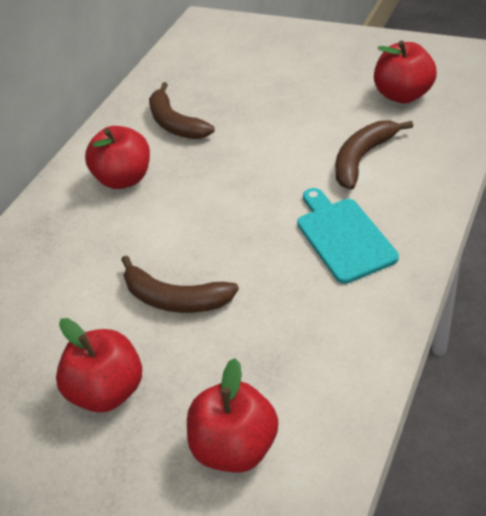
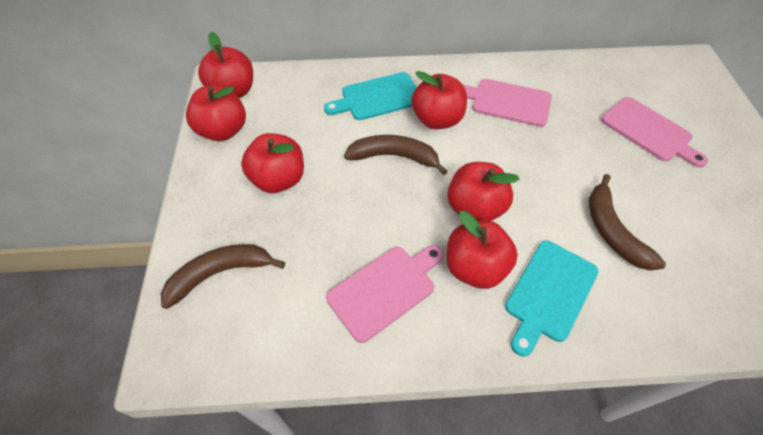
pink cutting board: none = 0 -> [326,245,444,343] [462,79,552,127] [601,97,708,168] = 3
red apple: [56,318,142,412] [85,126,150,189] [187,358,278,473] [374,41,437,103] = 4 -> [186,85,246,141] [198,32,253,98] [241,133,304,193] [412,71,467,129] [446,211,518,289] [447,162,520,221] = 6
turquoise cutting board: [297,188,399,284] = 1 -> [324,72,417,120] [505,241,599,356] = 2

